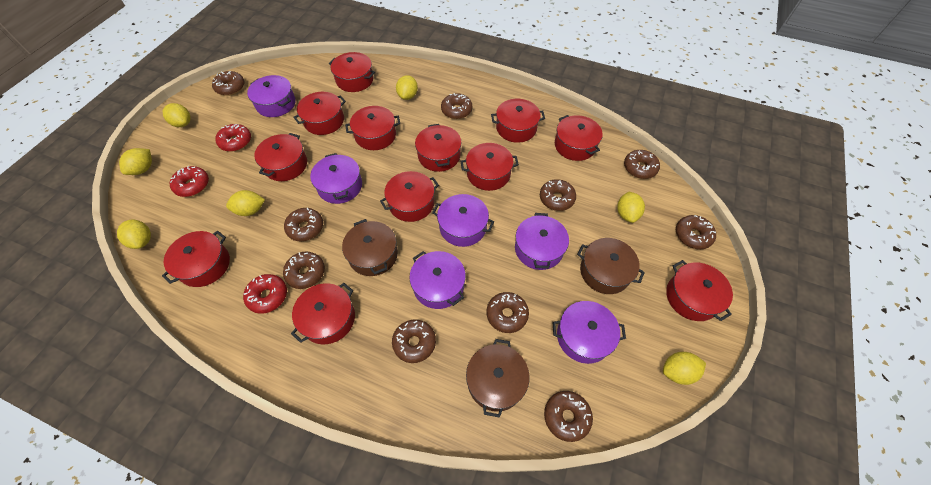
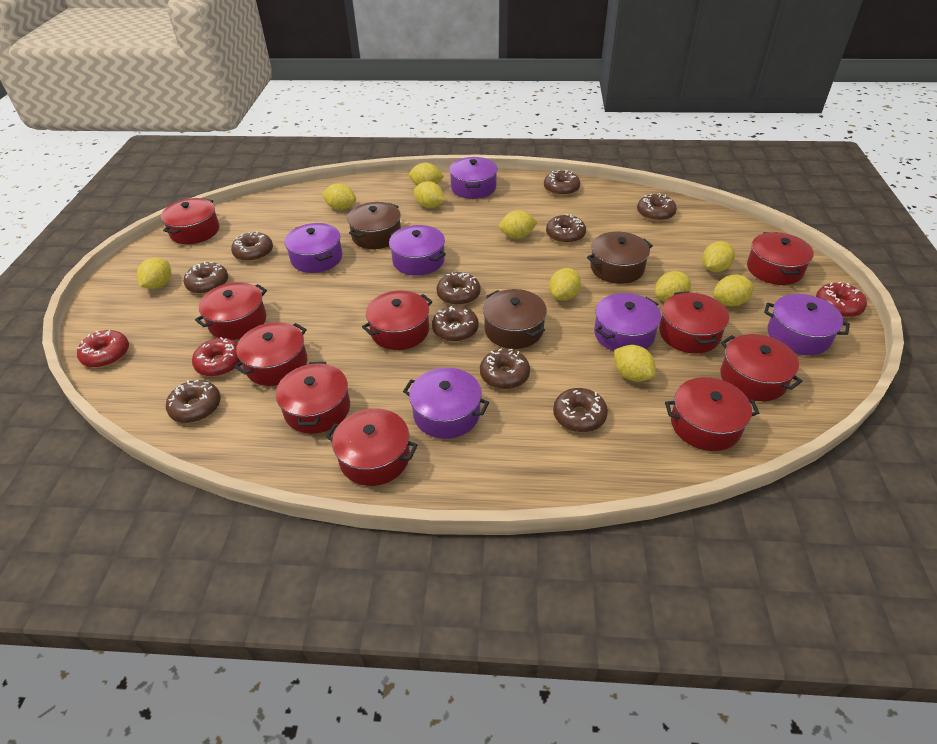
red pot: [162,231,230,287] [254,133,307,181] [291,283,355,344] [293,92,346,135] [329,52,375,92] [345,106,400,150] [380,171,439,222] [415,124,462,172] [461,143,519,191] [491,99,545,143] [555,115,603,161] [666,260,733,321] = 12 -> [161,198,219,244] [195,282,267,340] [234,322,307,386] [276,362,350,434] [326,409,418,486] [362,290,433,350] [659,291,729,354] [665,377,759,451] [721,334,803,401] [747,232,814,285] = 10
yellow lemon: [117,220,151,249] [119,148,152,175] [163,103,191,127] [226,190,265,216] [396,75,418,100] [617,192,645,223] [663,352,706,385] = 7 -> [137,257,171,289] [322,183,356,210] [409,163,444,185] [414,181,445,208] [499,210,538,239] [549,268,581,301] [614,345,656,382] [655,271,691,302] [702,241,735,272] [713,275,755,306] = 10

